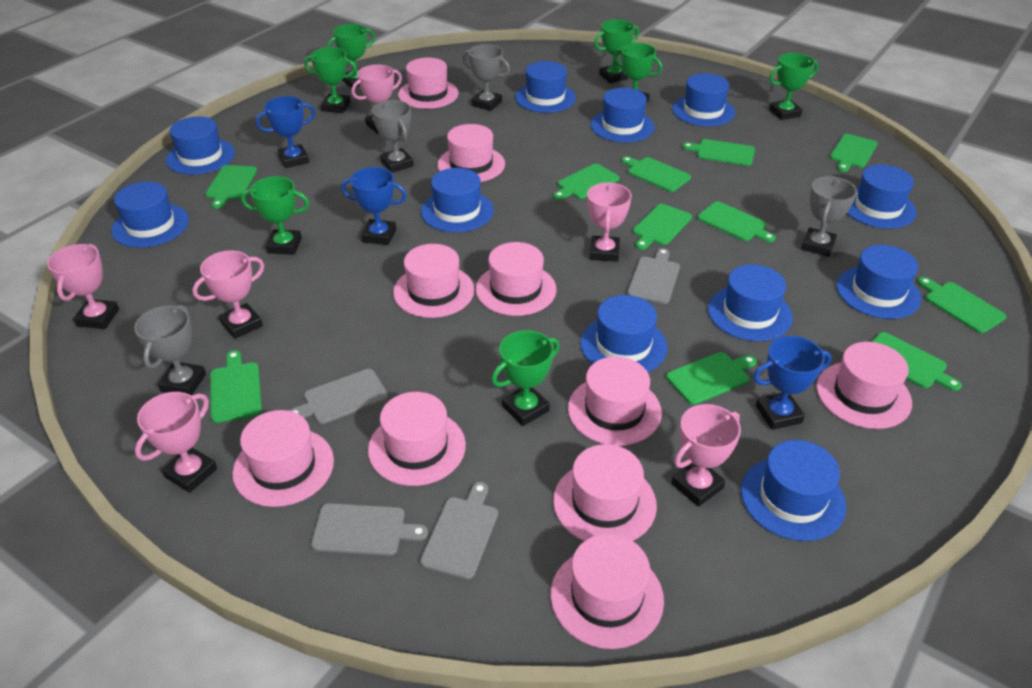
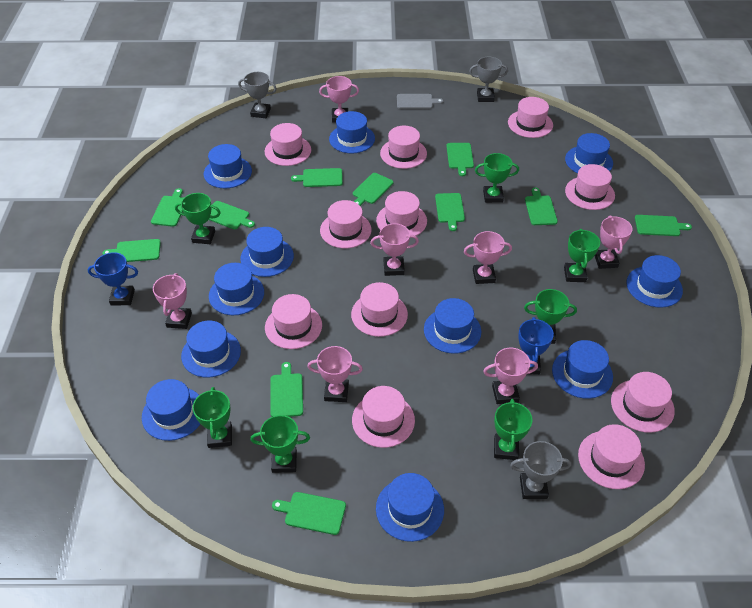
blue trophy: [256,96,316,168] [341,167,407,245] [753,336,832,430] = 3 -> [87,252,138,305] [518,317,554,375] = 2
grey cutting board: [289,369,388,424] [311,503,428,556] [420,482,498,579] [627,248,680,304] = 4 -> [397,94,443,109] = 1
grey trophy: [134,305,206,396] [372,100,414,173] [462,44,510,111] [801,176,857,257] = 4 -> [238,72,277,118] [469,57,508,102] [510,441,571,499] = 3
pink hat: [233,410,334,507] [368,392,466,486] [393,244,475,318] [398,57,459,109] [437,124,505,182] [476,242,557,316] [551,534,664,649] [553,444,657,541] [568,356,662,446] [816,342,912,429] = 10 -> [265,123,311,166] [265,294,322,349] [320,200,371,248] [351,282,408,337] [352,386,415,448] [376,191,427,238] [380,126,427,169] [508,97,553,138] [565,164,615,210] [578,424,645,489] [611,372,675,433] = 11
pink trophy: [47,244,119,329] [135,392,217,493] [192,250,264,339] [351,64,402,134] [587,183,632,262] [671,404,741,507] = 6 -> [153,273,192,329] [307,346,363,402] [319,76,359,123] [370,223,419,276] [464,231,512,284] [483,348,538,404] [595,216,633,269] = 7

